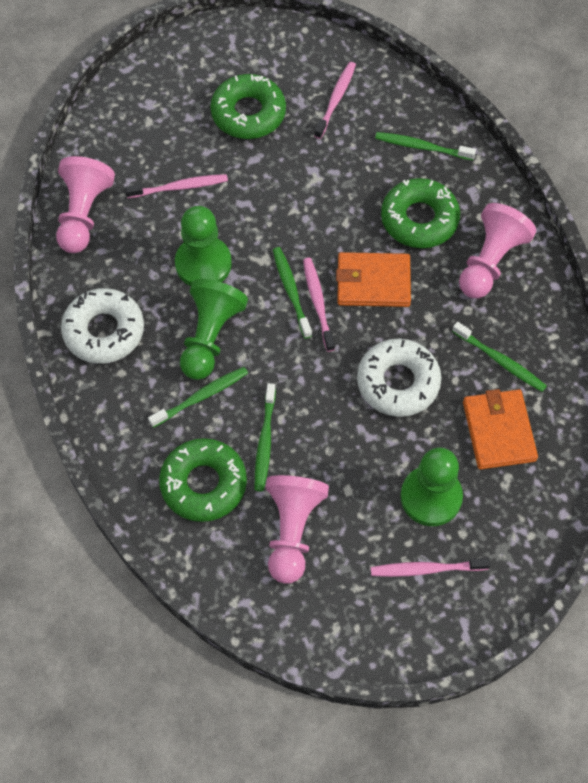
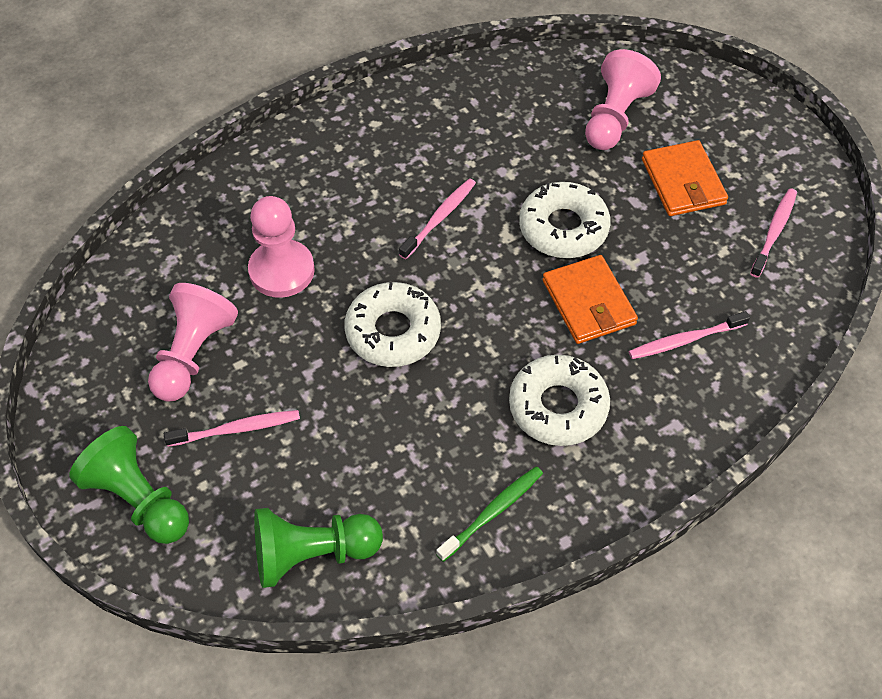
green donut: [159,438,247,522] [210,74,286,139] [381,178,460,248] = 3 -> none = 0
green pawn: [175,206,232,286] [180,279,248,380] [400,447,463,526] = 3 -> [69,426,189,544] [254,508,383,588] = 2
green toothbrush: [148,367,248,428] [255,383,276,492] [273,247,312,339] [375,132,476,160] [452,322,547,392] = 5 -> [436,466,543,562] = 1
white donut: [61,288,144,364] [357,339,441,417] = 2 -> [345,282,441,367] [509,354,610,446] [519,182,611,258] = 3

